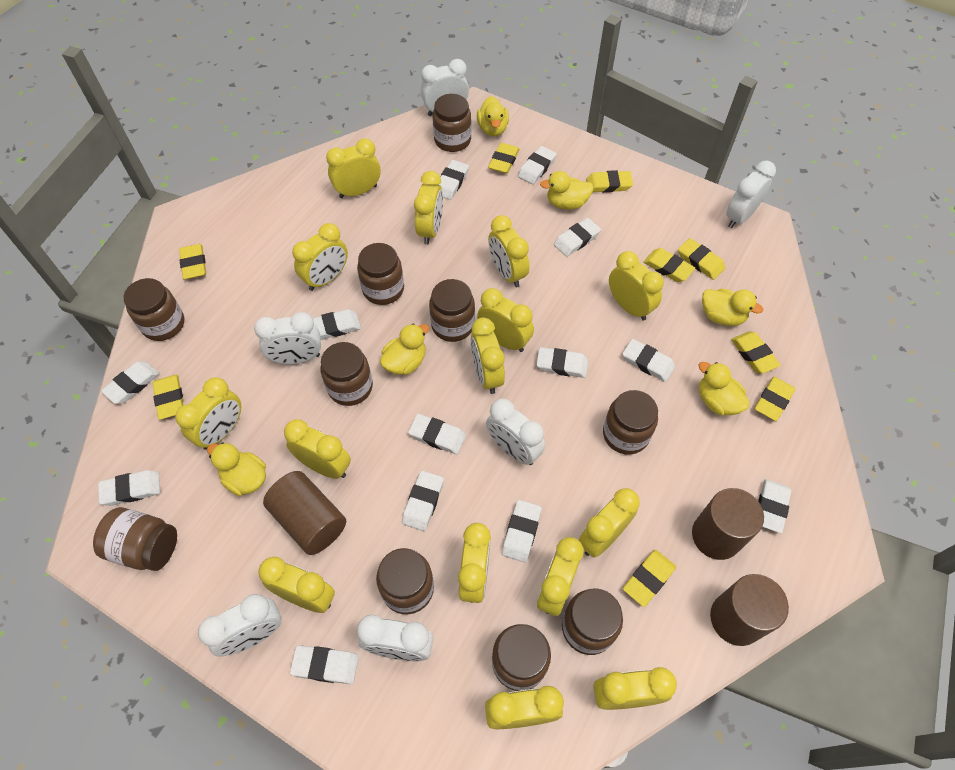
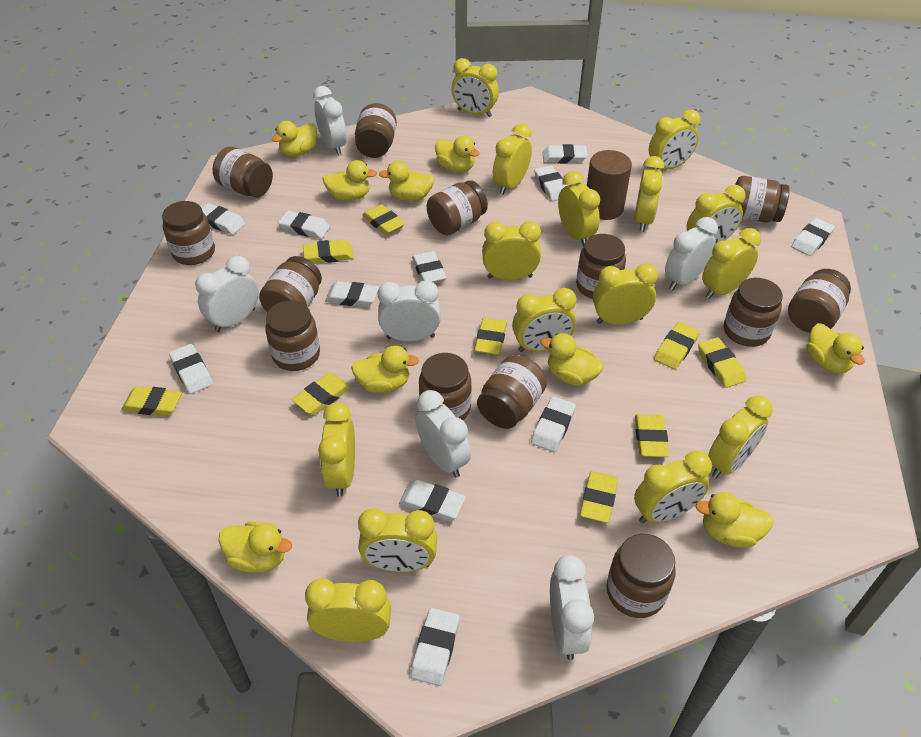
brown cylinder: [263,471,346,555] [692,488,764,560] [710,574,789,646] = 3 -> [587,150,632,220] = 1
brown jar: [93,507,177,571] [124,278,184,341] [321,342,373,406] [357,243,404,305] [376,548,434,614] [429,279,475,342] [433,94,471,152] [492,624,551,691] [562,588,623,655] [603,390,658,455] = 10 -> [162,201,215,265] [213,147,273,197] [259,256,322,313] [265,301,320,371] [355,103,397,158] [419,353,472,420] [427,180,488,235] [477,355,547,429] [576,234,626,299] [606,534,676,618] [724,278,783,347] [735,176,790,223] [788,269,851,333] = 13
white eraser: [98,470,160,506] [101,361,159,404] [290,645,359,684] [313,309,361,340] [402,471,444,531] [408,414,466,454] [439,160,469,200] [502,500,542,562] [518,146,557,184] [536,347,588,378] [554,218,601,257] [622,339,675,382] [758,479,791,533] = 13 -> [169,344,213,394] [202,203,245,235] [278,211,330,239] [325,281,379,307] [399,480,466,521] [410,608,459,686] [412,251,447,283] [531,396,576,452] [534,165,567,201] [543,144,587,164] [791,218,835,256] = 11
yellow duck: [207,442,266,496] [380,324,429,375] [477,96,509,136] [540,171,594,210] [698,362,750,415] [702,289,763,326] = 6 -> [218,522,292,572] [272,121,317,157] [322,160,377,201] [351,346,419,393] [379,161,434,201] [435,135,480,172] [540,333,603,386] [695,492,774,548] [807,323,865,373] = 9

